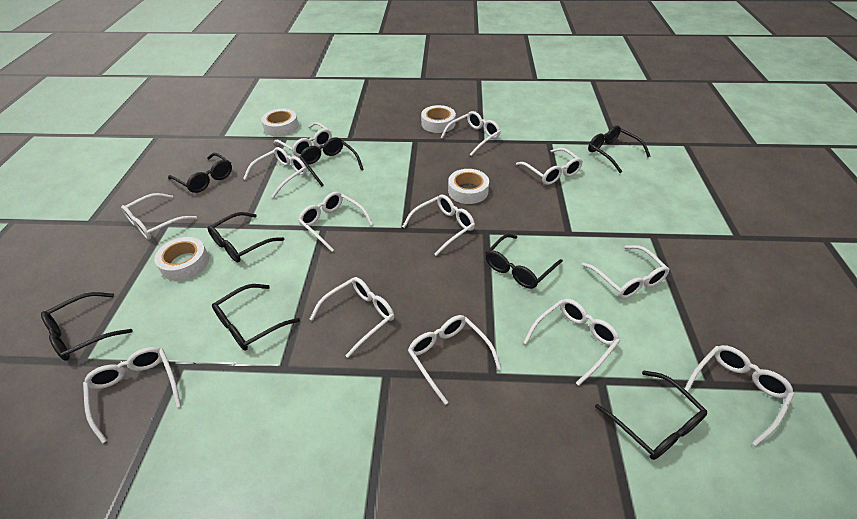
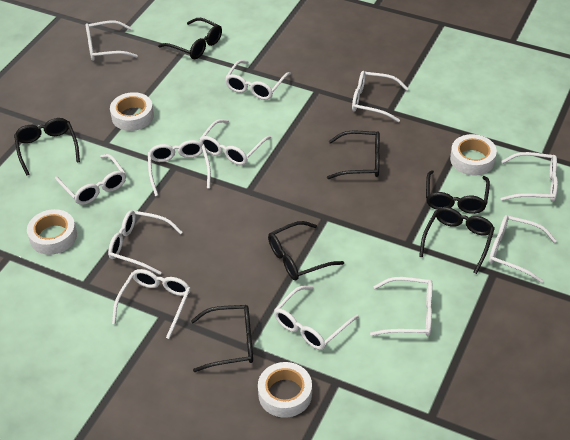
black glasses: [41,292,132,361] [168,153,232,193] [207,212,284,262] [212,284,300,351] [299,137,364,187] [486,234,563,289] [588,126,650,173] [595,370,707,460] = 8 -> [14,118,80,176] [158,18,222,59] [191,305,253,372] [268,221,344,280] [327,130,380,179] [419,207,495,274] [426,170,490,214] = 7
white glasses: [83,347,181,444] [121,193,197,240] [243,147,307,198] [274,122,332,157] [298,192,373,252] [310,277,394,358] [402,195,475,256] [408,315,501,405] [440,111,501,156] [516,148,583,185] [523,299,620,386] [582,245,670,299] [682,345,794,446] = 13 -> [55,154,126,205] [85,20,138,61] [108,210,182,275] [112,269,191,339] [148,140,211,196] [199,119,271,165] [225,60,291,100] [274,285,359,350] [352,71,408,122] [370,277,433,336] [489,215,557,283] [501,152,558,202] = 12

